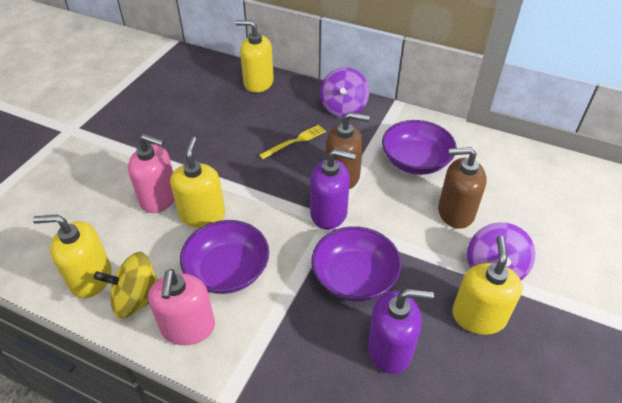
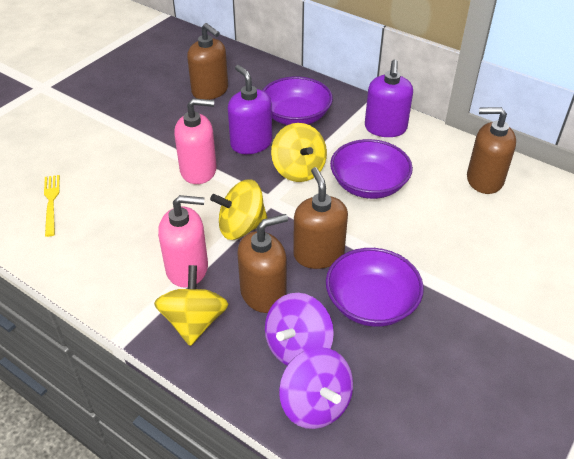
brown soap dispenser: [326,112,370,189] [438,147,487,229] = 2 -> [187,23,228,100] [237,214,288,313] [293,167,348,269] [467,107,516,194] = 4
yellow soap dispenser: [33,215,112,298] [170,137,225,228] [235,20,274,93] [452,236,523,335] = 4 -> none = 0
yellow spinning top: [94,252,158,319] = 1 -> [154,265,228,346] [210,179,267,240] [271,123,327,182] = 3

